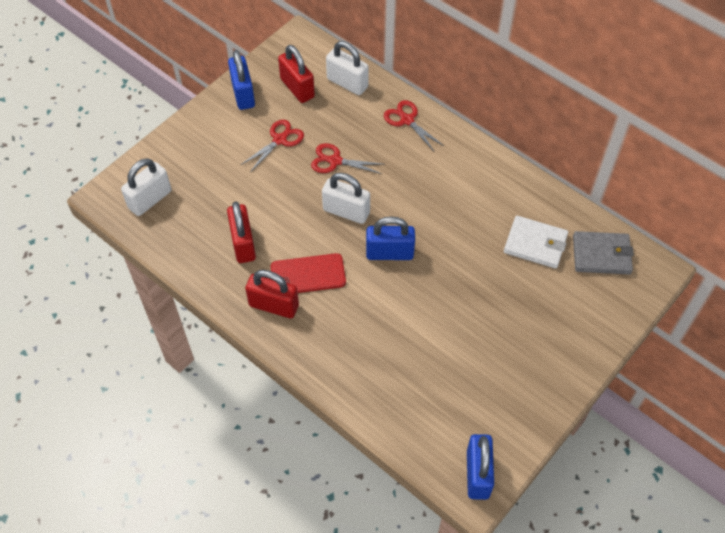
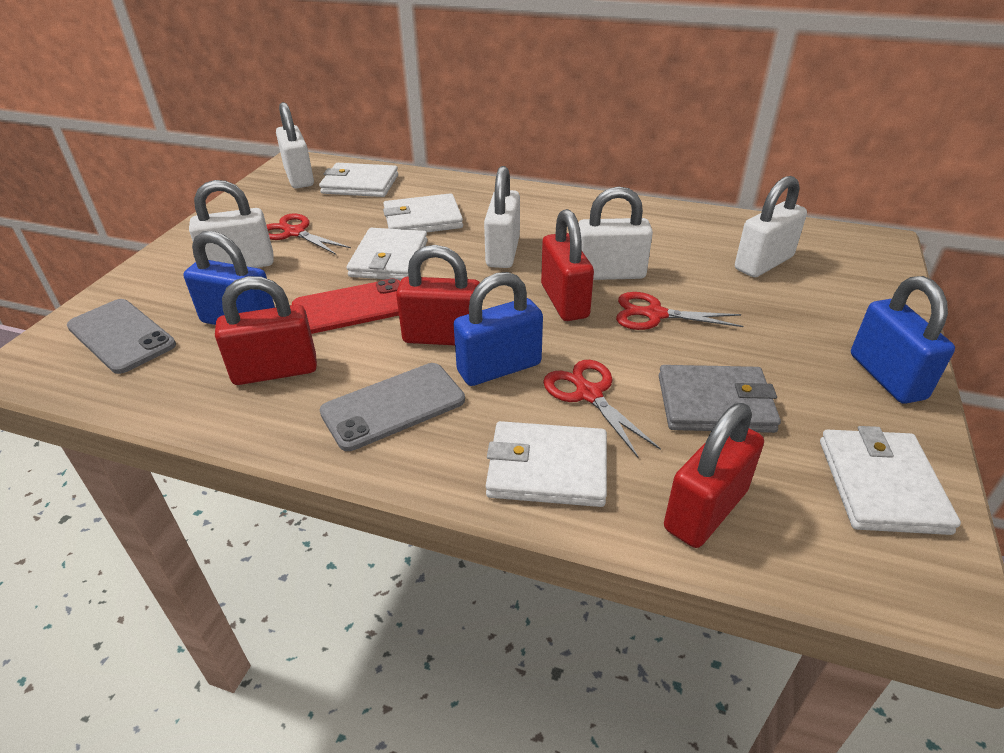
grey phone: none = 0 -> [67,299,176,374] [319,363,465,451] = 2
red padlock: [227,202,256,263] [245,270,299,318] [278,45,315,103] = 3 -> [215,276,317,385] [396,245,480,345] [541,209,594,321] [664,403,764,548] = 4
white padlock: [121,158,171,216] [322,173,370,224] [326,41,369,95] = 3 -> [189,180,274,268] [276,102,314,188] [484,166,520,268] [578,186,653,280] [735,176,807,277] = 5
white wallet: [504,216,568,269] = 1 -> [319,163,398,197] [347,228,427,280] [383,193,463,232] [486,421,607,507] [820,426,961,535] = 5

